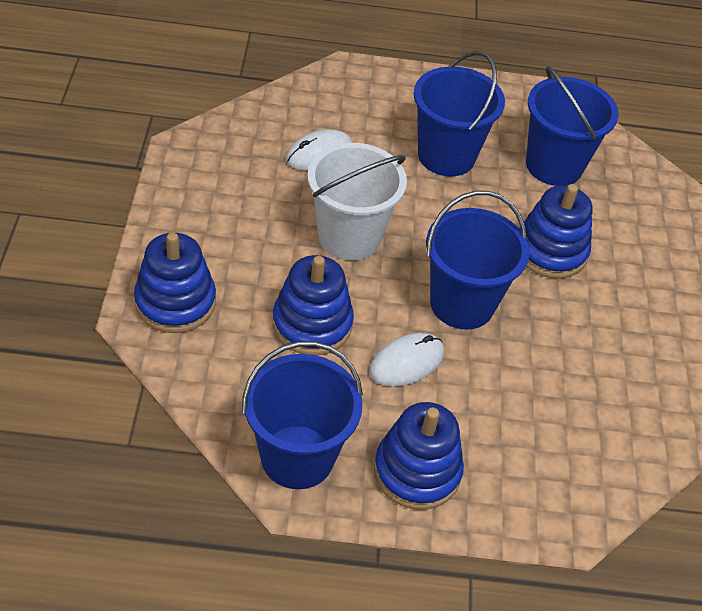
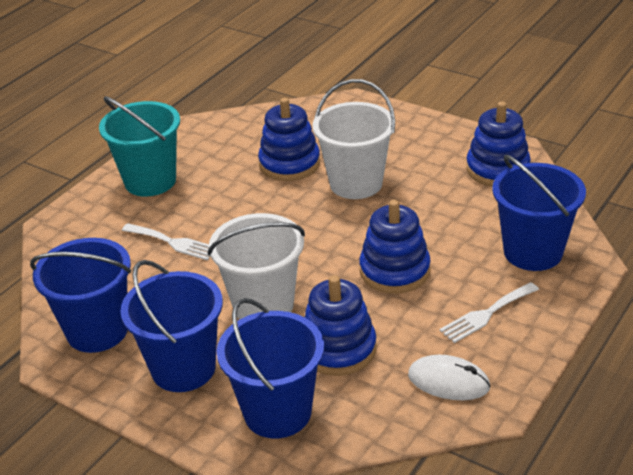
turquoise bucket: none = 0 -> [99,96,180,197] = 1
white bucket: [307,143,407,260] = 1 -> [208,213,305,319] [313,79,395,199] = 2
white fork: none = 0 -> [122,223,211,261] [439,282,539,343] = 2
white mouse: [286,129,353,171] [370,333,444,387] = 2 -> [408,355,491,400] = 1

